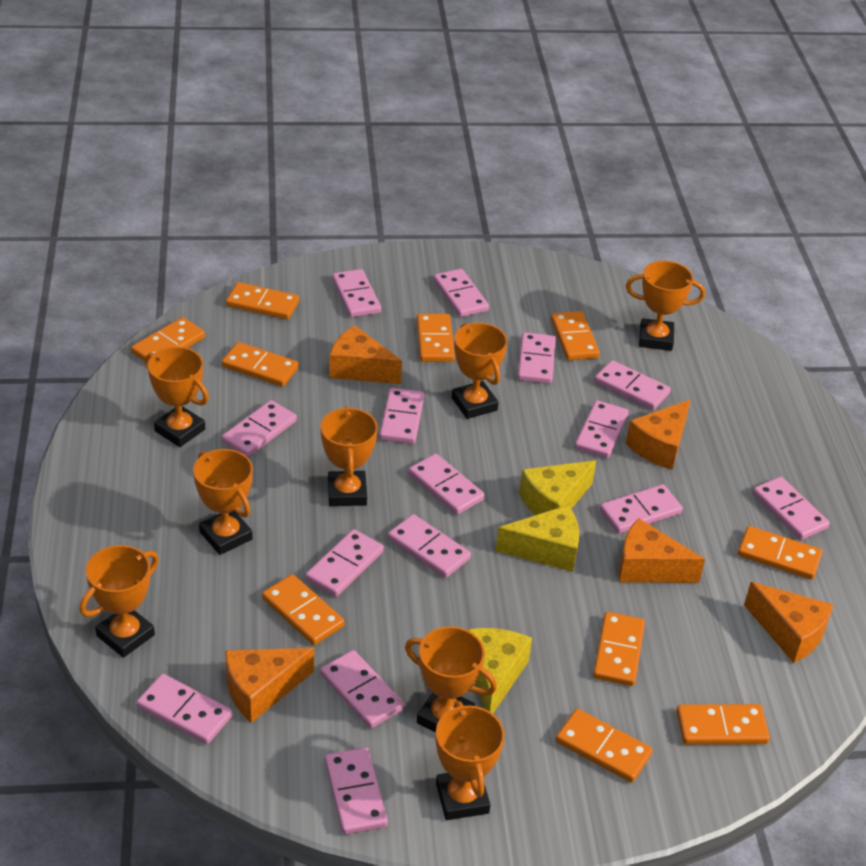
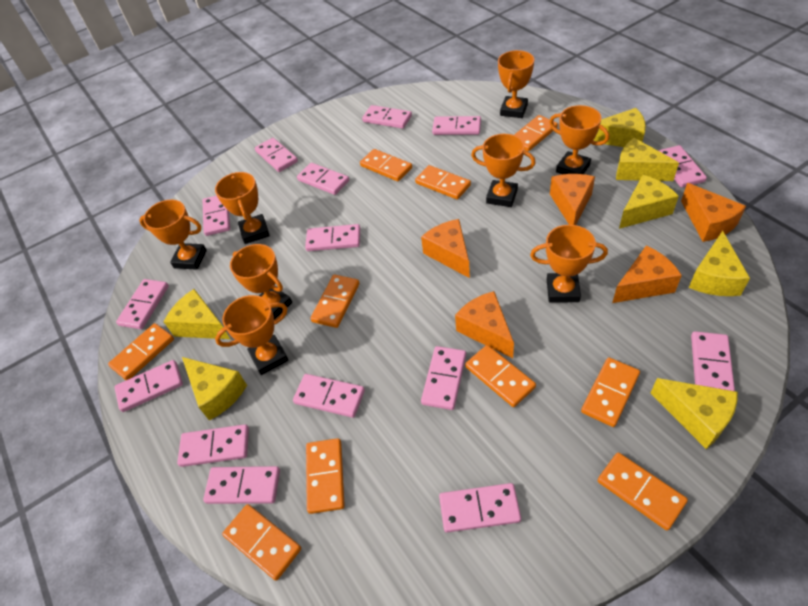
yellow cheese: [467,628,532,713] [496,505,579,572] [519,460,596,515] = 3 -> [164,289,230,339] [182,357,247,421] [593,108,646,147] [616,138,679,181] [619,175,679,229] [650,378,738,449] [689,231,750,296] = 7

